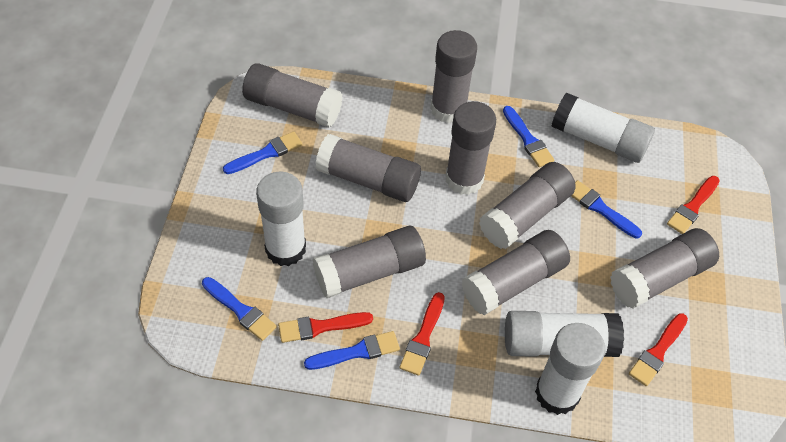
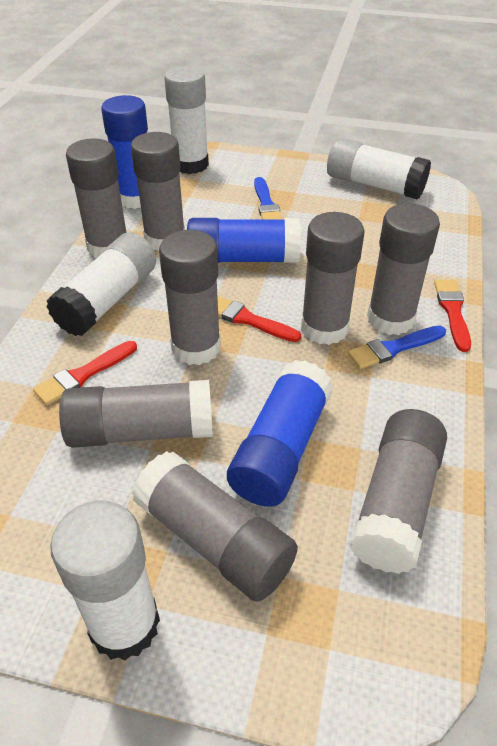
blue brush: [202,277,277,341] [223,131,303,174] [304,331,400,370] [503,106,554,167] [571,180,642,239] = 5 -> [254,177,282,219] [348,326,446,369] = 2
blue glue stick: none = 0 -> [101,95,148,209] [187,218,301,263] [227,360,333,507] = 3
red brush: [278,312,373,343] [400,292,445,376] [629,313,688,386] [667,176,720,234] = 4 -> [33,341,137,405] [217,296,301,342] [434,280,471,352] = 3

